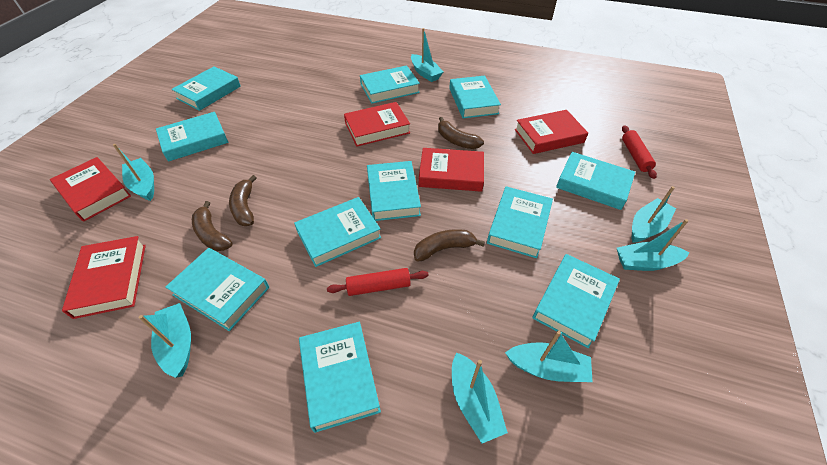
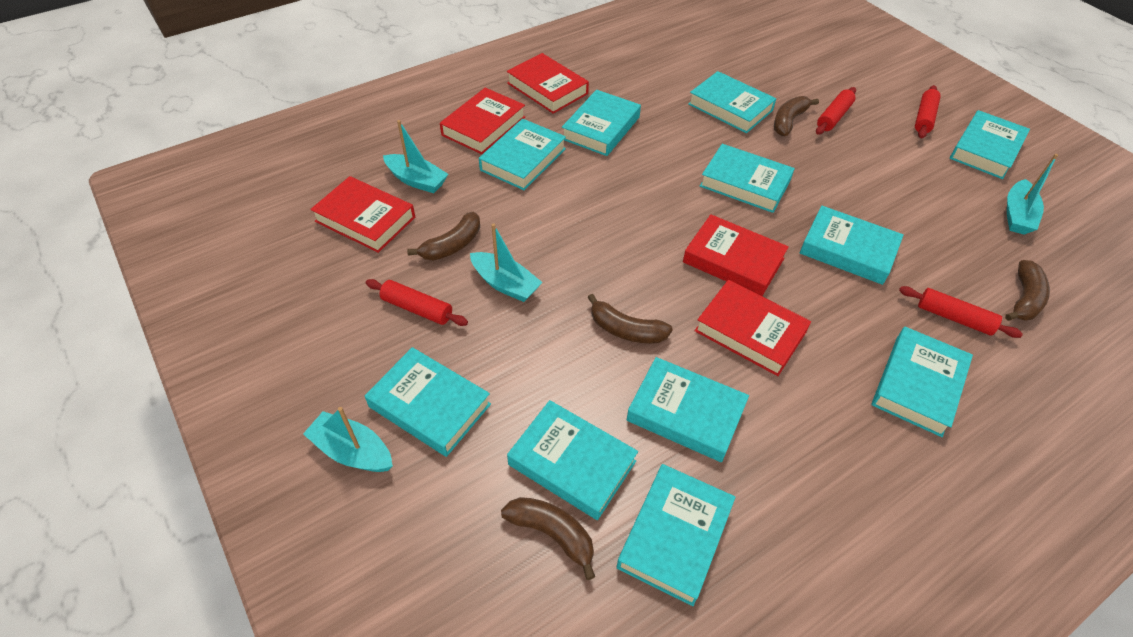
brown banana: [192,201,233,251] [229,175,257,226] [414,229,485,262] [438,117,484,149] = 4 -> [407,212,480,260] [501,497,595,580] [587,294,673,343] [774,96,819,136] [1005,260,1050,321] = 5
red rolling pin: [327,268,429,296] [622,125,657,179] = 2 -> [366,279,468,326] [816,87,856,135] [899,286,1023,338] [915,85,941,138] = 4
turquoise boat: [113,144,154,201] [139,303,191,378] [411,28,443,82] [452,352,508,443] [505,330,593,382] [617,219,689,271] [631,186,676,243] = 7 -> [303,407,393,472] [383,120,448,193] [470,223,543,302] [1007,154,1058,235] = 4

